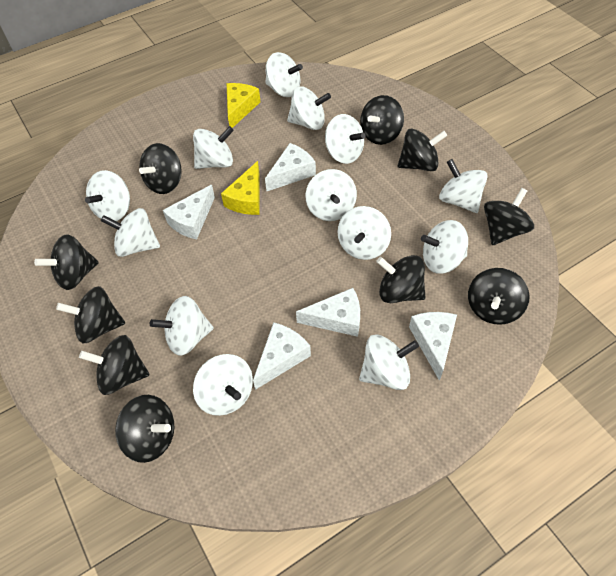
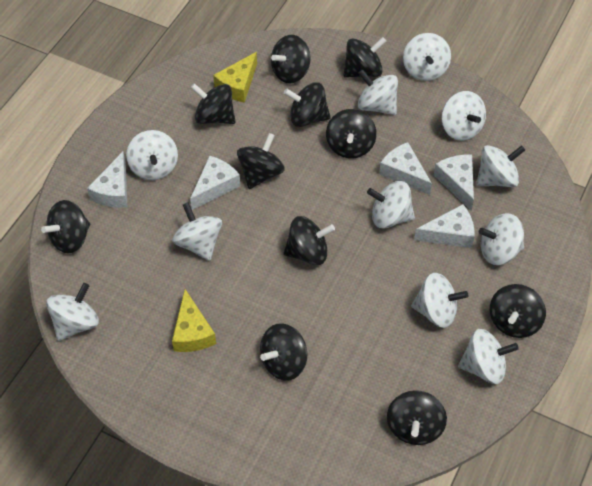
black spinning top: [34,234,99,290] [56,286,125,343] [79,335,149,395] [115,395,174,463] [139,143,182,194] [360,95,404,145] [376,255,426,303] [397,128,447,171] [468,268,530,325] [484,188,534,245] = 10 -> [41,200,90,254] [190,83,235,124] [237,133,285,189] [260,323,307,381] [271,35,311,84] [284,82,331,127] [284,216,335,265] [326,109,376,159] [343,37,386,78] [387,390,447,445] [490,284,546,338] = 11
white spinning top: [85,170,130,221] [101,208,160,257] [150,296,213,356] [193,126,234,169] [193,354,253,416] [265,52,303,97] [287,86,331,130] [305,169,357,221] [325,114,365,164] [338,206,391,260] [359,334,419,390] [421,220,468,274] [439,159,488,213] = 13 -> [46,283,99,341] [126,130,178,180] [172,202,222,261] [358,69,398,115] [367,181,415,229] [403,33,451,81] [411,273,468,328] [442,91,486,141] [458,329,519,384] [476,145,525,187] [479,213,524,265] = 11

